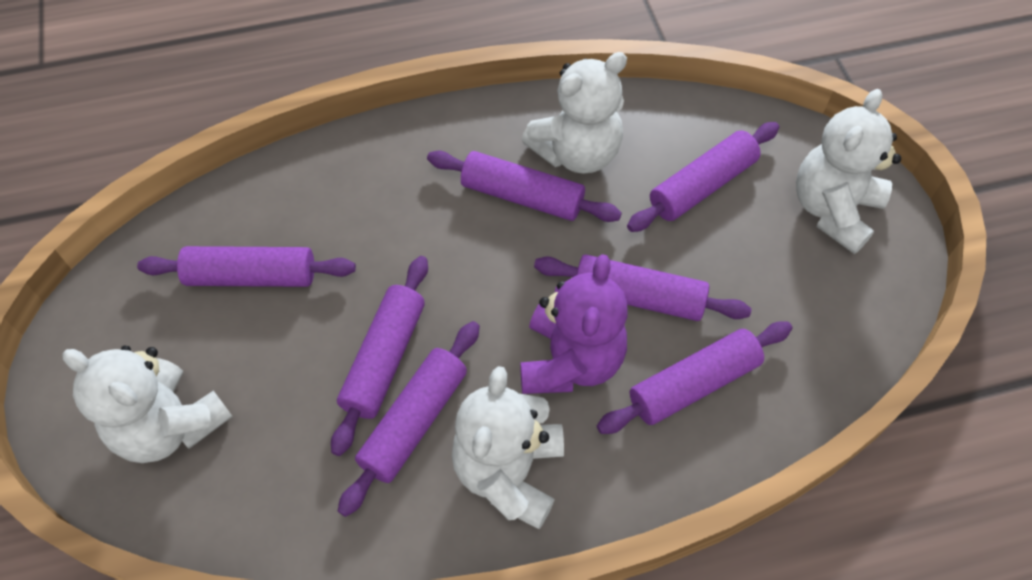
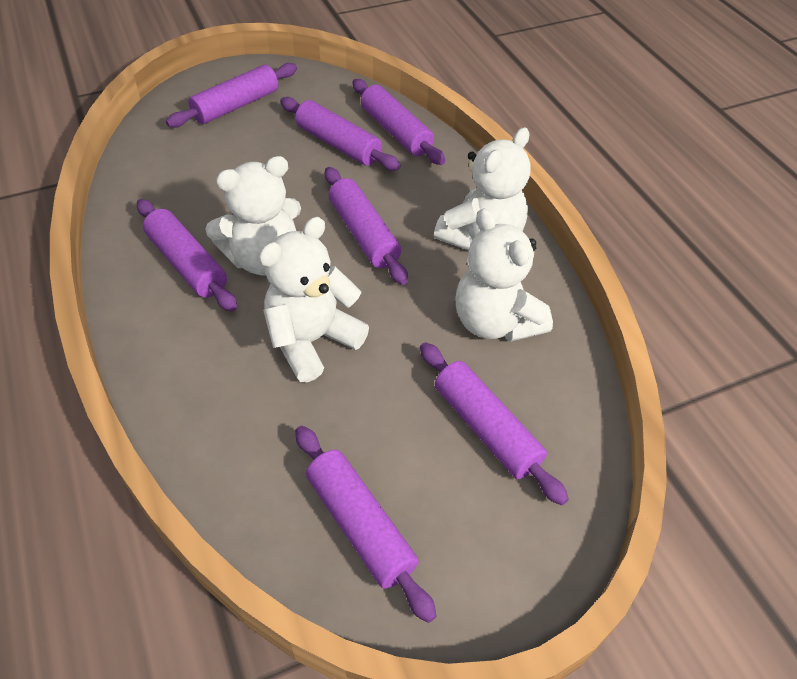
purple teddy bear: [520,254,627,394] = 1 -> none = 0

